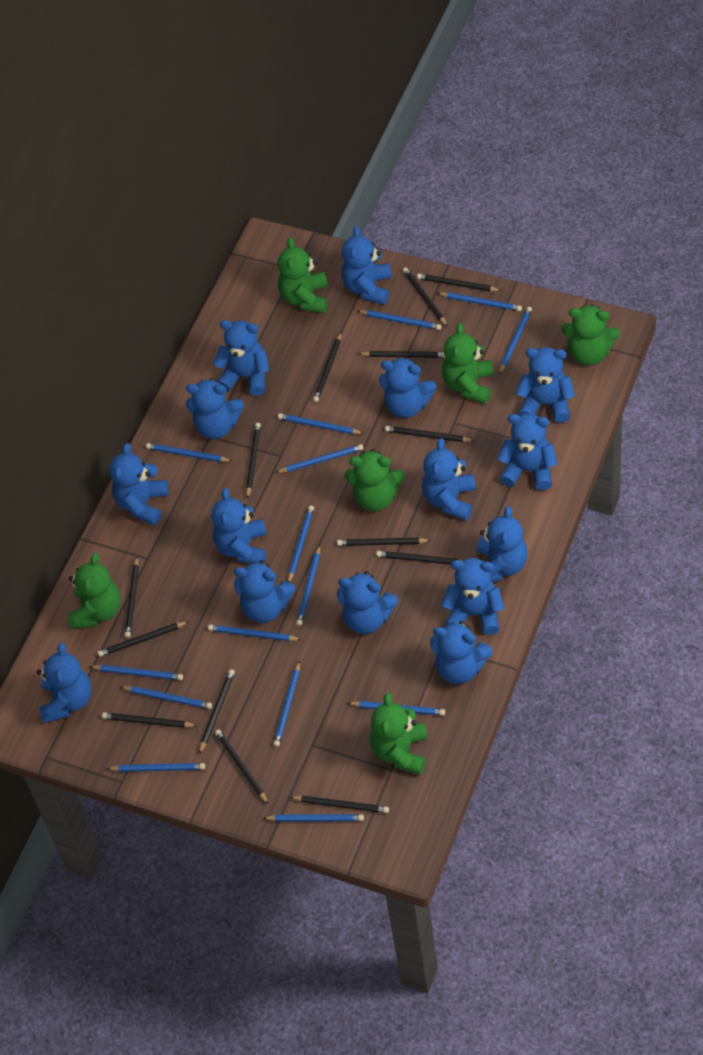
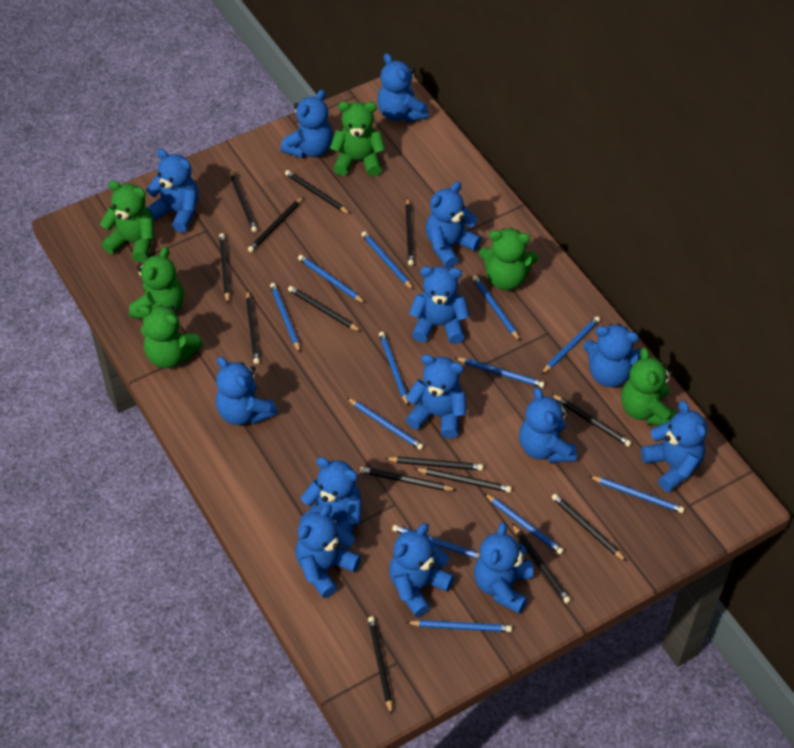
blue pencil: [89,665,183,680] [107,763,205,772] [121,686,213,709] [146,443,232,462] [208,624,302,641] [263,814,364,822] [273,661,300,747] [275,444,364,473] [278,413,364,434] [288,506,314,582] [296,545,320,626] [348,701,445,716] [358,310,441,330] [437,292,522,311] [499,307,532,375] = 15 -> [270,283,300,353] [298,255,365,303] [347,398,424,450] [361,231,413,290] [379,332,408,406] [392,525,480,559] [406,620,512,632] [455,357,545,388] [472,276,520,341] [484,493,564,555] [541,316,600,374] [589,476,685,513] = 12
blue teddy bear: [37,643,92,723] [110,443,169,525] [186,378,244,439] [211,488,267,564] [213,320,270,396] [234,560,295,623] [337,571,398,634] [341,226,392,305] [379,357,436,418] [422,438,476,520] [430,621,492,684] [441,558,504,635] [477,506,528,582] [497,414,557,490] [516,347,575,423] = 15 -> [146,149,199,233] [216,357,278,425] [281,90,333,158] [296,504,361,598] [299,457,361,545] [377,53,429,123] [389,523,454,617] [406,354,466,439] [409,266,470,344] [426,181,481,268] [474,522,533,614] [519,387,577,463] [583,324,641,387] [641,401,707,492] = 14

